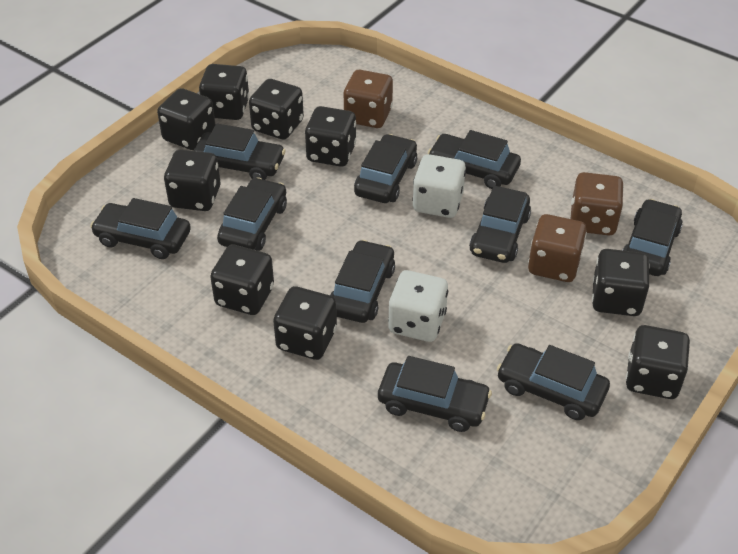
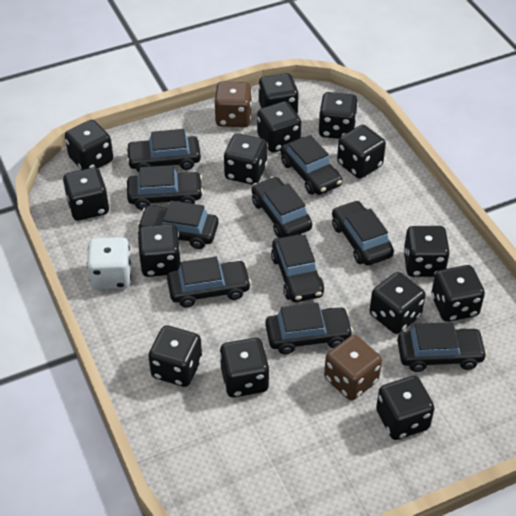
black dice: [157,88,216,150] [164,150,220,211] [199,64,249,120] [210,245,274,315] [249,79,304,139] [273,286,337,360] [305,106,356,167] [592,249,650,316] [626,325,690,399] = 9 -> [63,167,109,221] [65,120,113,170] [138,224,181,277] [148,325,202,387] [220,338,269,397] [224,133,267,185] [257,101,301,153] [259,73,299,114] [319,92,358,139] [337,125,386,179] [370,272,426,334] [376,376,435,440] [403,226,450,277] [431,265,485,322] = 14
brown dice: [343,70,393,128] [528,214,587,282] [571,172,624,236] = 3 -> [215,81,252,127] [324,335,382,400] = 2
white dice: [388,270,448,342] [412,154,466,218] = 2 -> [87,237,131,289] = 1

